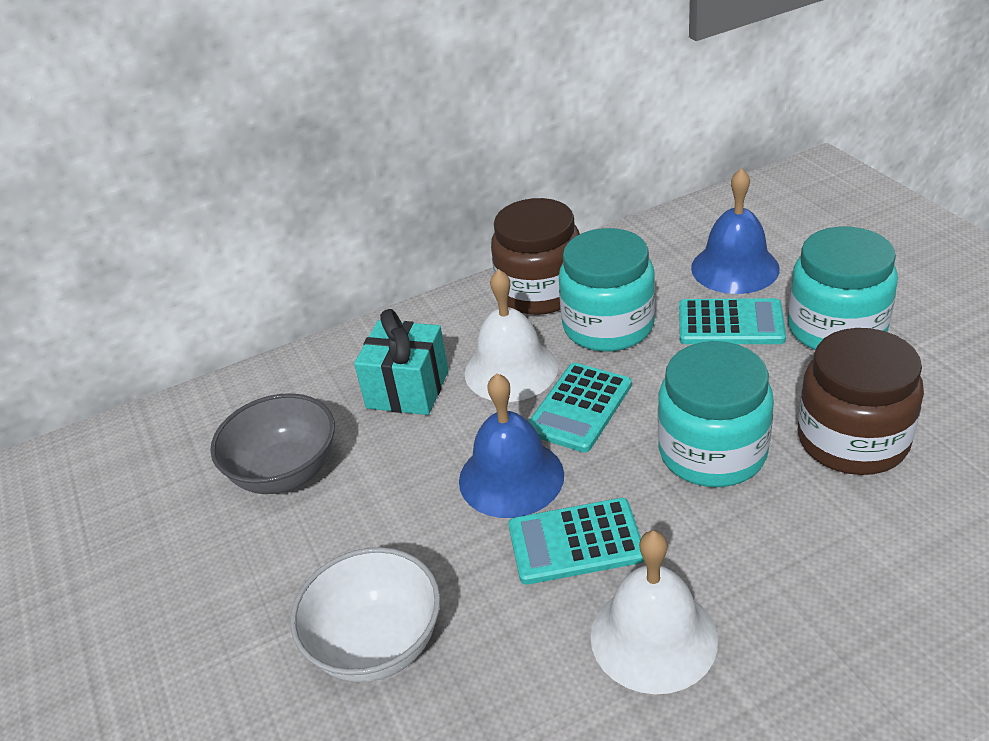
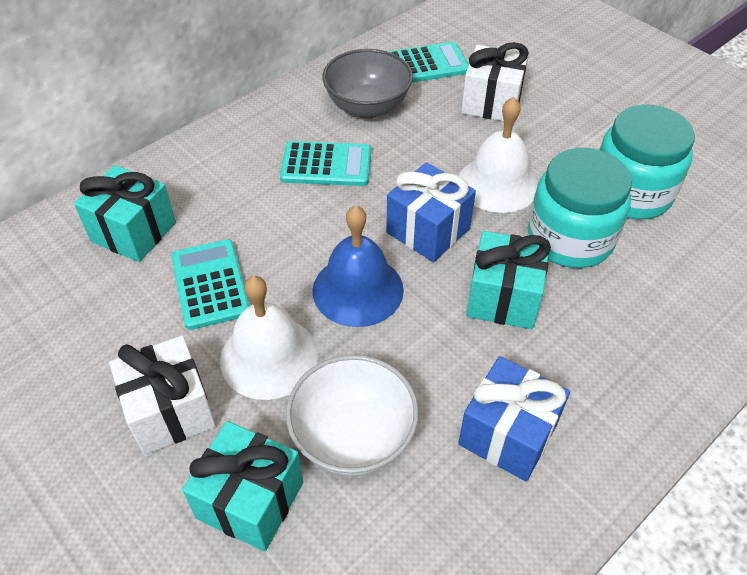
blue bell: [459,373,564,518] [691,168,780,294] = 2 -> [312,205,404,327] = 1
blue gift: none = 0 -> [386,162,476,262] [458,356,570,482] = 2
brown jar: [491,198,580,315] [798,328,924,475] = 2 -> none = 0
turquoise gift: [354,309,449,415] = 1 -> [74,165,176,262] [182,421,303,552] [466,231,551,329] = 3
turquoise jar: [559,228,655,352] [658,341,774,487] [788,227,898,350] = 3 -> [528,148,632,268] [599,105,695,220] = 2
white gift: none = 0 -> [109,336,216,455] [461,42,529,121] = 2

